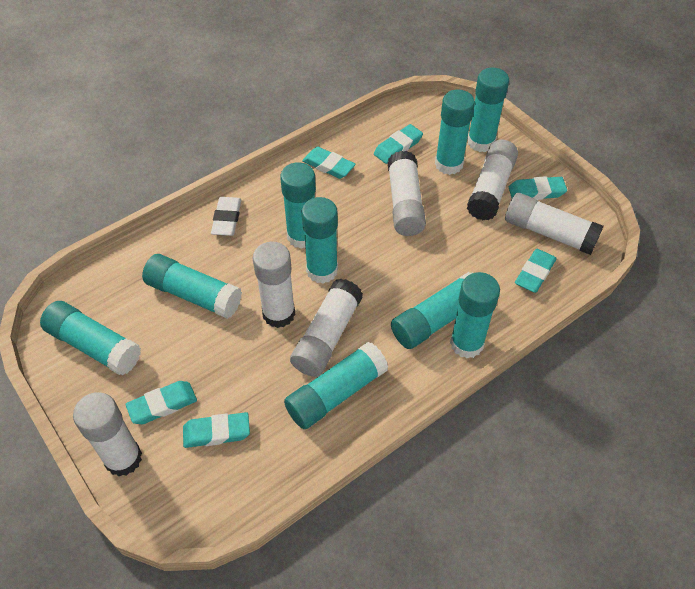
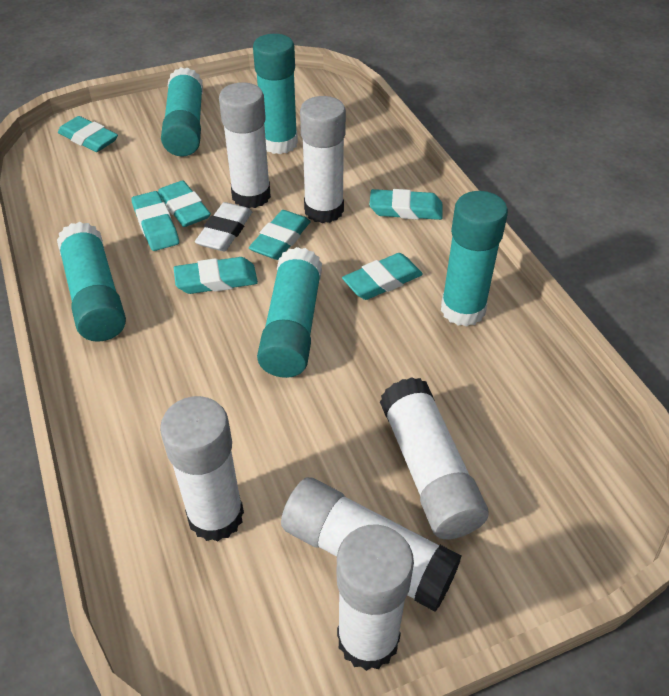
turquoise eraser: [126,381,197,424] [183,412,250,448] [302,147,356,179] [374,124,423,164] [509,176,567,200] [515,249,557,293] = 6 -> [58,116,118,152] [131,191,179,251] [158,180,211,227] [174,257,258,294] [249,210,311,260] [342,253,423,300] [369,189,443,220] = 7
turquoise glue stick: [40,301,141,376] [142,254,242,319] [280,162,316,249] [284,342,388,429] [302,197,338,284] [391,272,473,349] [435,89,475,175] [450,272,500,358] [467,68,509,152] = 9 -> [57,222,126,342] [161,67,203,156] [253,34,298,154] [257,247,322,378] [441,191,508,327] = 5

